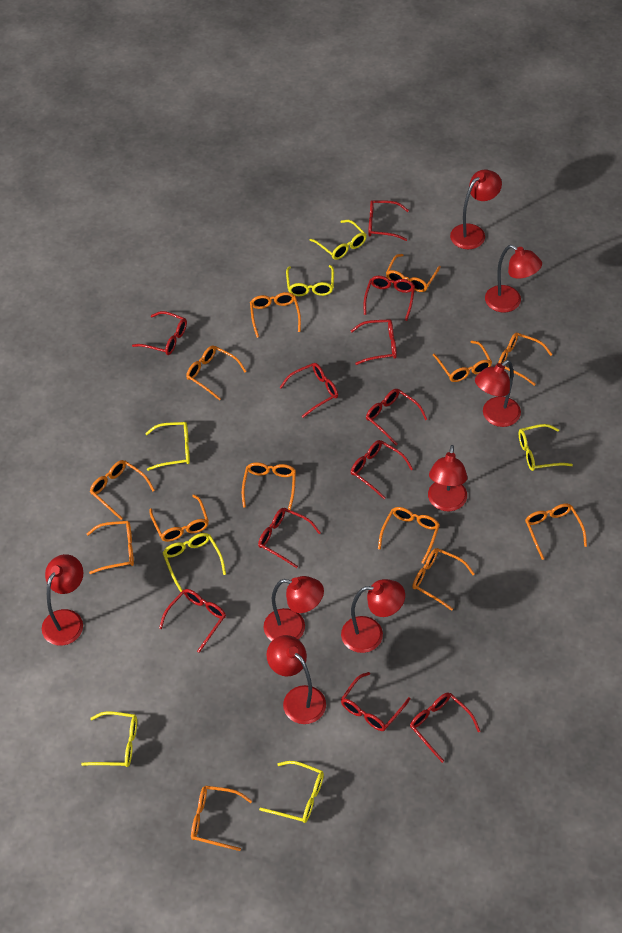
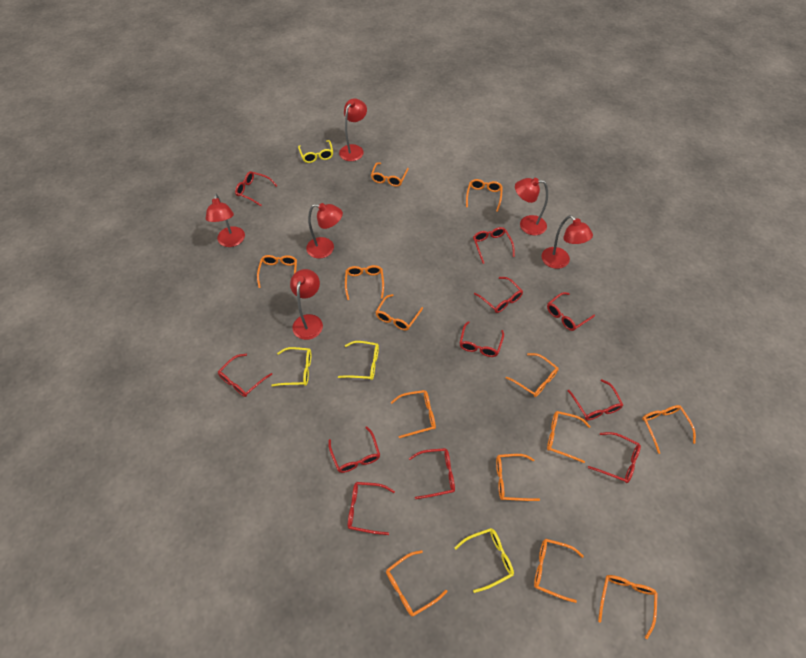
red lamp: [42,554,83,646] [263,576,324,641] [266,635,326,724] [341,579,405,653] [428,445,467,511] [450,169,502,249] [475,360,521,427] [485,245,542,312] = 8 -> [206,194,245,247] [290,269,323,340] [306,203,343,258] [339,98,367,161] [515,178,548,235] [542,215,593,269] = 6
yellow glasses: [81,711,137,767] [145,422,190,471] [163,533,226,592] [259,761,324,823] [286,265,334,296] [310,220,367,260] [519,424,573,471] = 7 -> [271,347,311,386] [298,140,333,163] [338,341,379,380] [454,528,514,593] = 4

